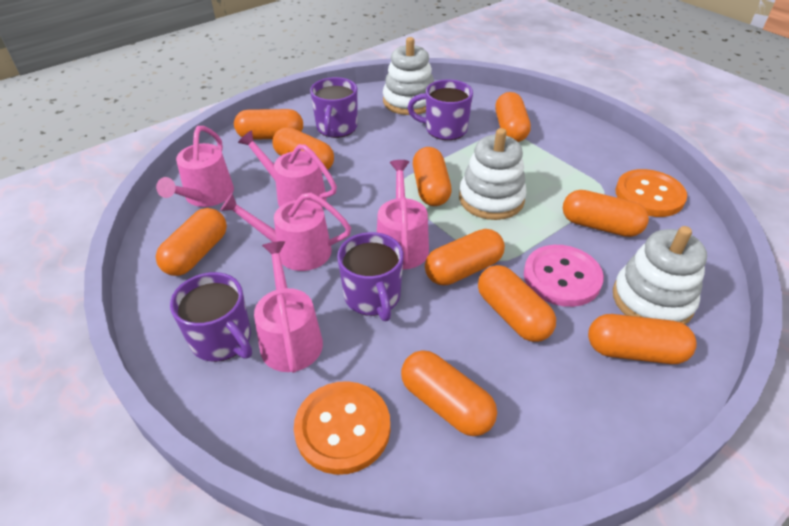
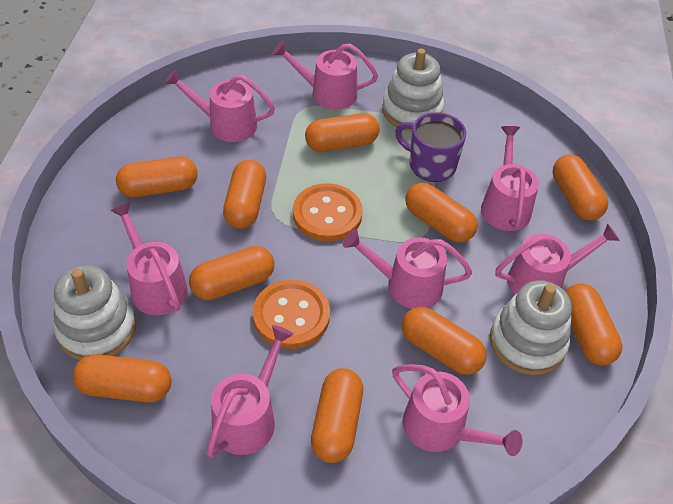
pink button: [524,245,604,307] = 1 -> none = 0
pink watering can: [156,126,234,207] [220,192,351,271] [238,130,337,207] [254,241,323,373] [377,160,429,270] = 5 -> [110,202,188,315] [165,69,275,142] [206,325,294,458] [272,41,378,110] [343,229,472,309] [392,364,522,456] [481,126,539,231] [495,223,620,295] = 8
purple mug: [170,272,252,362] [310,77,357,138] [337,232,403,321] [408,80,473,140] = 4 -> [395,112,466,182] = 1

